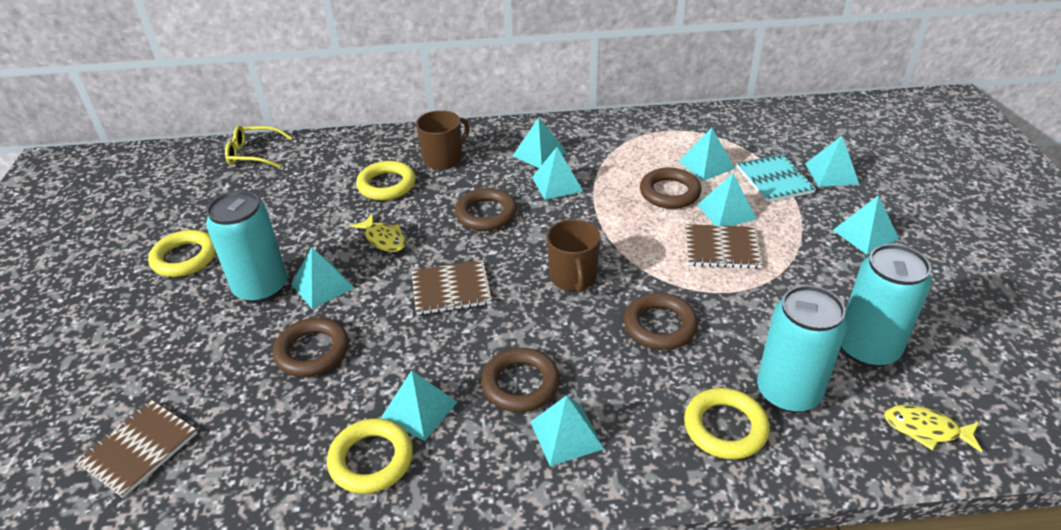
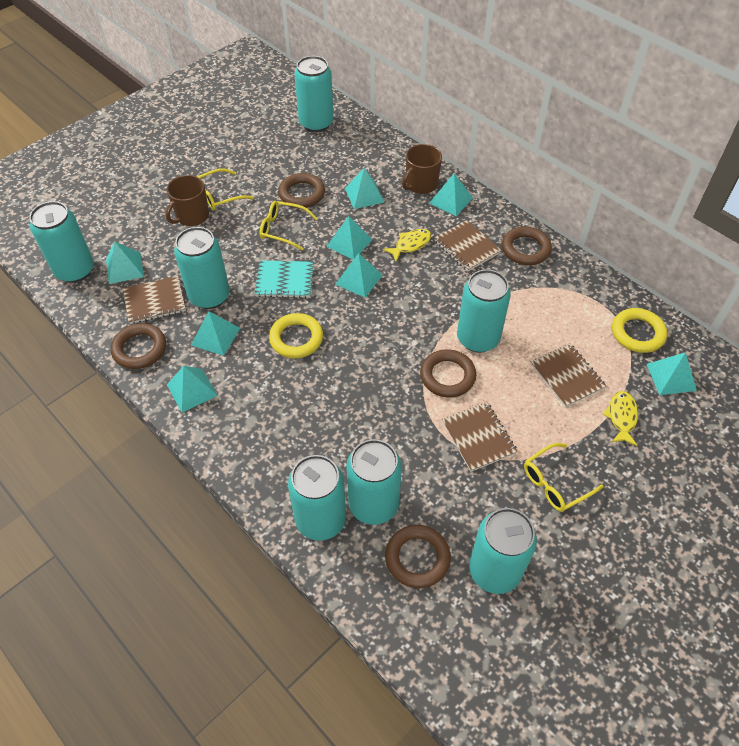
brown notebook: [75,400,197,498] [411,260,492,315] [686,224,763,269] = 3 -> [123,276,186,324] [434,220,502,271] [442,402,518,472] [530,343,606,408] = 4
turquoise can: [206,191,287,303] [757,285,847,413] [841,244,932,367] = 3 -> [29,201,94,283] [174,227,230,309] [288,455,346,541] [294,56,334,132] [346,439,402,525] [457,269,511,353] [469,508,537,594] = 7
turquoise pyramid: [291,247,354,309] [381,370,457,441] [513,117,566,168] [530,395,604,467] [532,147,583,200] [679,128,735,181] [697,174,757,226] [805,136,859,187] [833,195,899,255] = 9 -> [106,241,144,284] [167,366,218,413] [191,311,240,356] [326,216,373,260] [336,253,383,298] [345,168,385,209] [429,173,473,216] [647,352,697,395] = 8
yellow glasses: [225,125,292,168] = 1 -> [197,168,254,210] [260,201,318,250] [524,443,603,512] = 3
yellow ring: [148,230,216,277] [327,418,413,494] [356,161,416,200] [684,388,770,459] = 4 -> [269,313,323,358] [612,308,667,353] = 2

